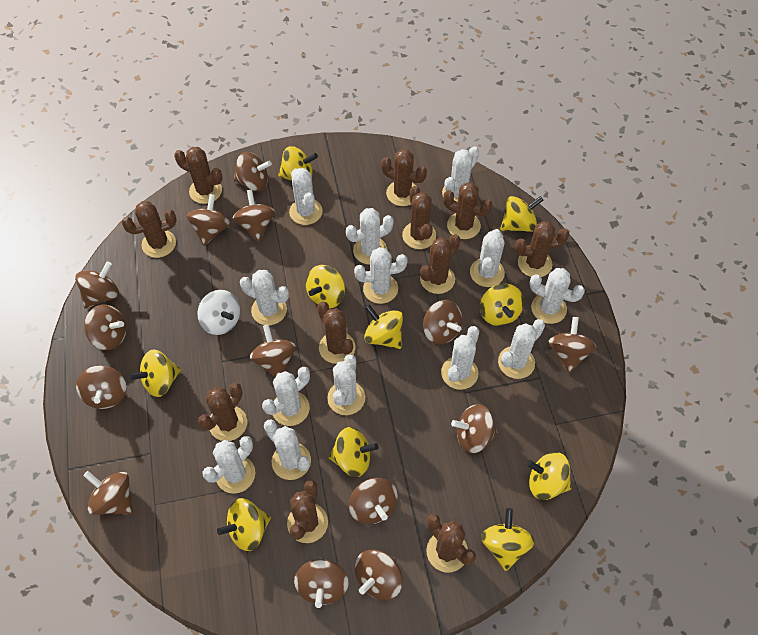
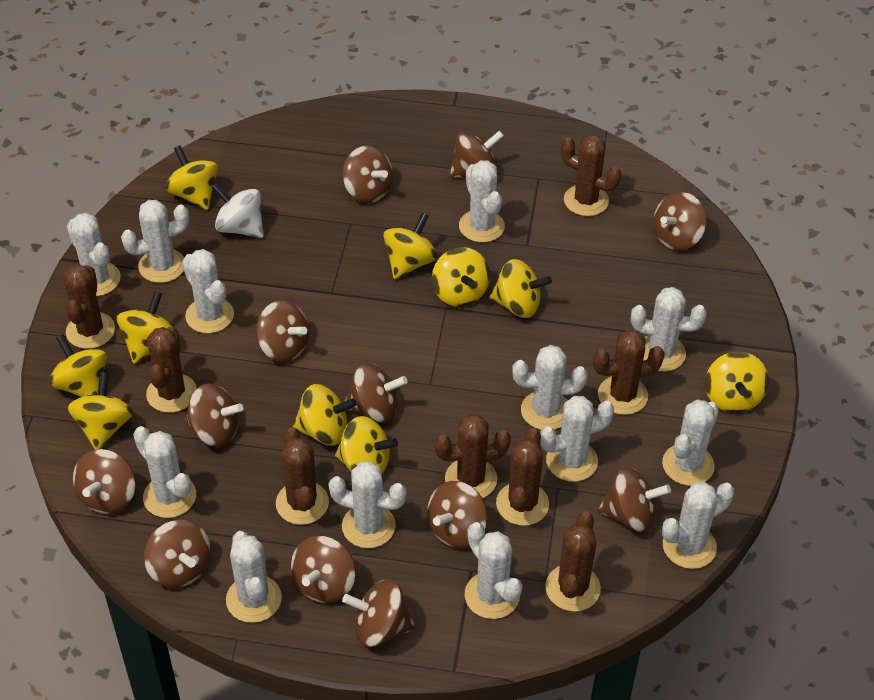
brown cactus: [122,201,177,258] [174,147,223,204] [198,383,247,441] [287,480,328,543] [317,302,355,364] [381,149,427,206] [402,186,436,249] [420,234,460,294] [426,514,476,573] [443,182,493,239] [515,221,569,277] = 11 -> [63,264,115,349] [146,327,197,413] [276,427,329,525] [435,414,511,498] [496,428,549,526] [545,511,601,612] [561,134,621,216] [593,330,665,415] = 8
brown spinning top: [75,261,119,309] [76,365,127,409] [83,471,133,515] [84,304,126,350] [187,194,230,246] [233,190,275,242] [234,152,272,191] [250,324,296,377] [294,559,349,608] [349,478,398,524] [355,549,403,600] [423,300,462,345] [451,404,498,453] [549,317,596,373] = 14 -> [73,449,135,514] [144,520,211,588] [184,383,243,447] [256,300,309,362] [291,536,355,603] [342,146,393,203] [342,579,415,647] [345,363,408,423] [427,481,487,548] [450,131,504,178] [598,467,671,532] [653,192,707,250] = 12

